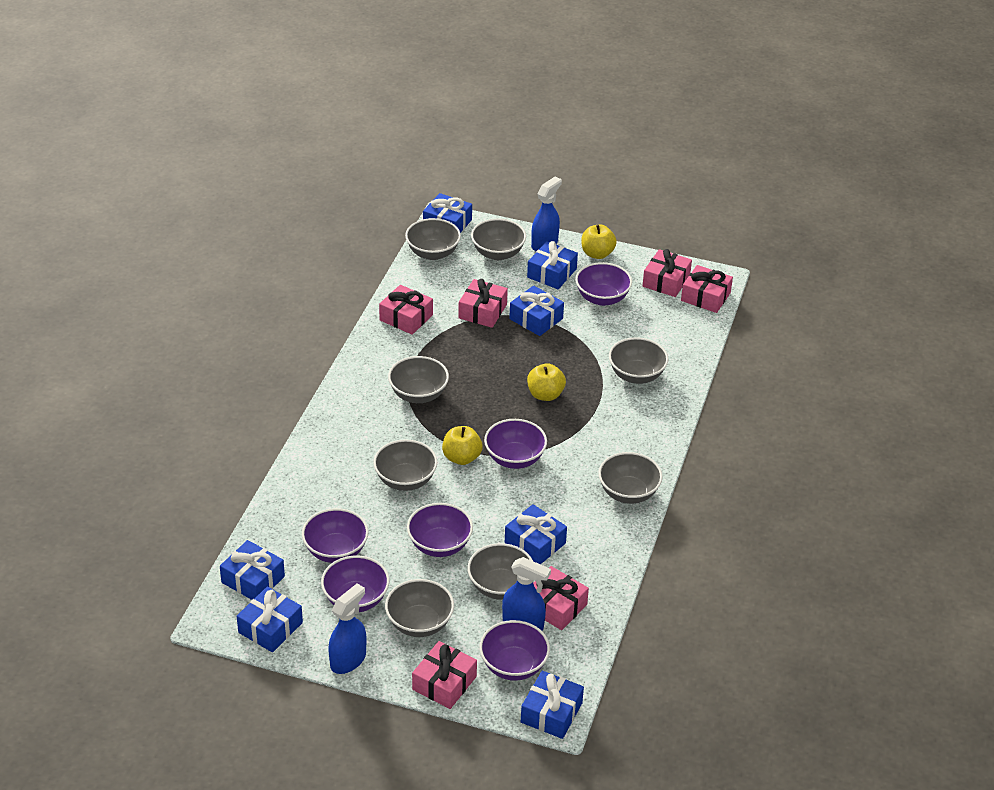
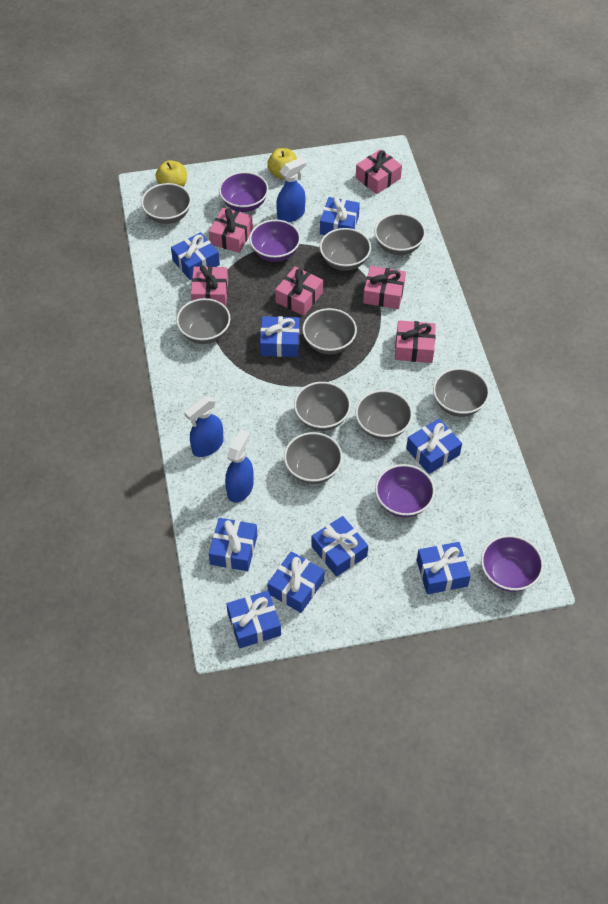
blue gift: [220,540,285,600] [237,587,303,652] [423,193,472,233] [505,504,567,564] [509,285,564,336] [521,671,584,739] [527,241,578,289] = 7 -> [171,232,220,280] [209,518,257,571] [226,591,281,648] [260,316,300,357] [267,551,324,613] [311,516,368,577] [320,197,360,235] [406,419,462,474] [417,542,471,594] = 9
grey bowl: [373,439,437,491] [385,579,454,637] [388,356,449,403] [405,218,461,260] [467,543,533,600] [471,219,526,260] [598,452,663,504] [609,337,668,384] = 8 -> [141,183,191,224] [176,298,230,344] [284,432,343,484] [294,382,351,431] [302,308,357,354] [320,228,371,271] [355,390,413,440] [374,213,426,255] [433,368,490,417] = 9
purple bowl: [302,508,369,563] [321,556,389,612] [407,503,473,557] [479,620,550,681] [484,419,547,469] [575,262,632,306] = 6 -> [219,172,269,212] [249,220,301,262] [375,464,435,518] [481,535,544,592] = 4
yellow apple: [442,426,483,465] [527,363,566,401] [581,225,617,259] = 3 -> [156,160,187,187] [267,148,297,179] = 2

